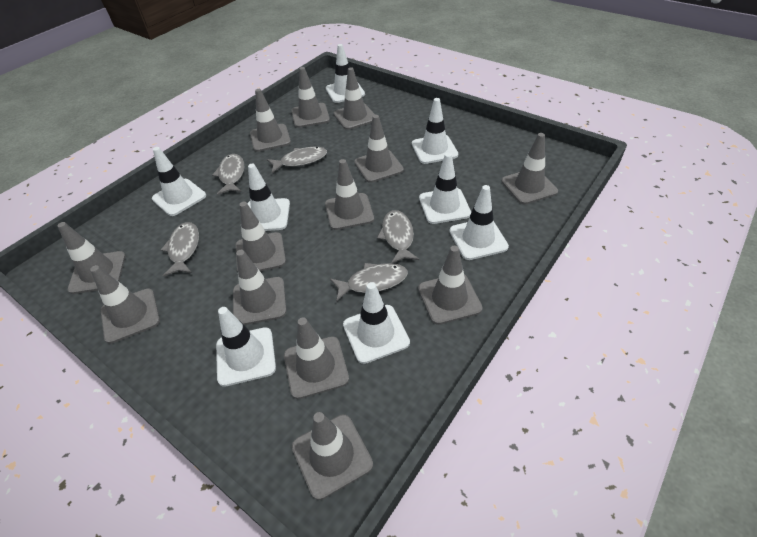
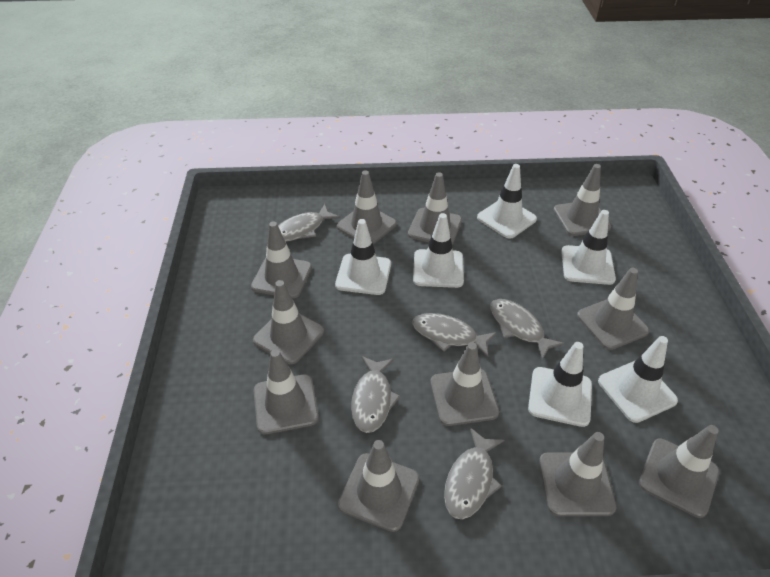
grey traffic cone: [57,222,126,294] [90,265,160,344] [233,250,287,325] [235,202,286,272] [250,89,291,152] [284,317,349,399] [291,67,330,128] [292,412,373,500] [325,159,374,230] [334,67,375,130] [354,115,404,183] [418,246,483,325] [501,133,558,204] = 13 -> [251,221,312,299] [253,280,324,364] [253,349,319,434] [337,170,397,244] [338,440,419,532] [408,172,462,245] [430,342,499,426] [539,432,616,516] [554,164,611,236] [577,268,649,350] [639,425,719,518] = 11
white traffic cone: [152,147,206,216] [216,307,276,387] [247,164,290,231] [326,44,365,103] [343,282,410,364] [412,98,458,164] [419,153,471,224] [449,185,509,260] = 8 -> [335,219,391,295] [413,213,464,288] [477,164,537,239] [528,342,592,427] [561,210,616,285] [598,336,678,423] = 6

